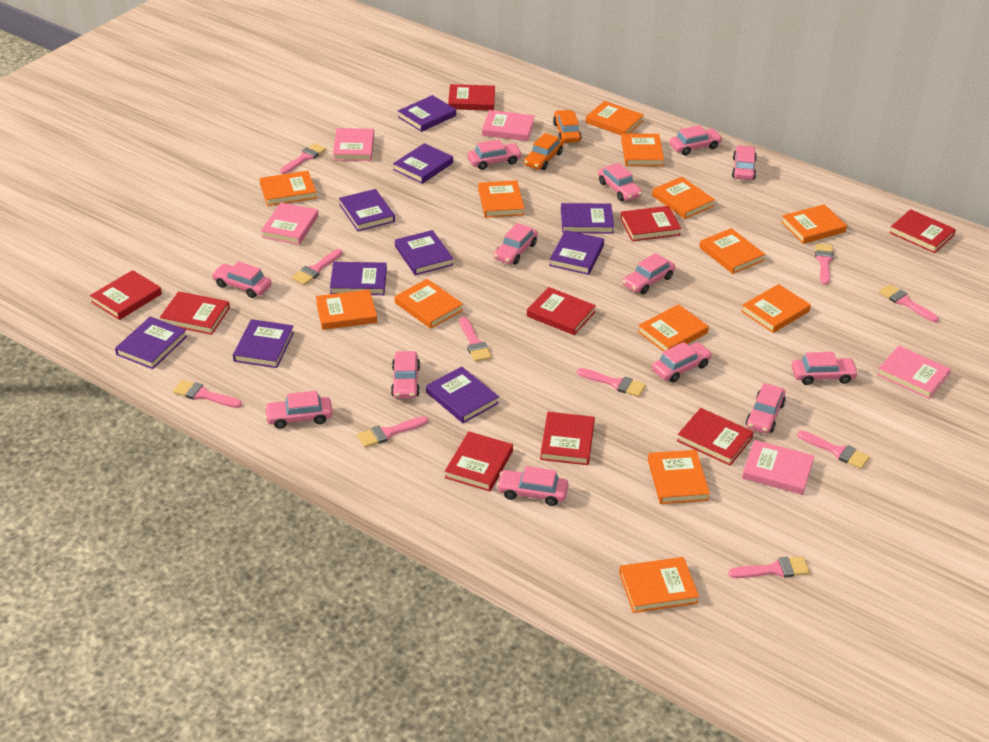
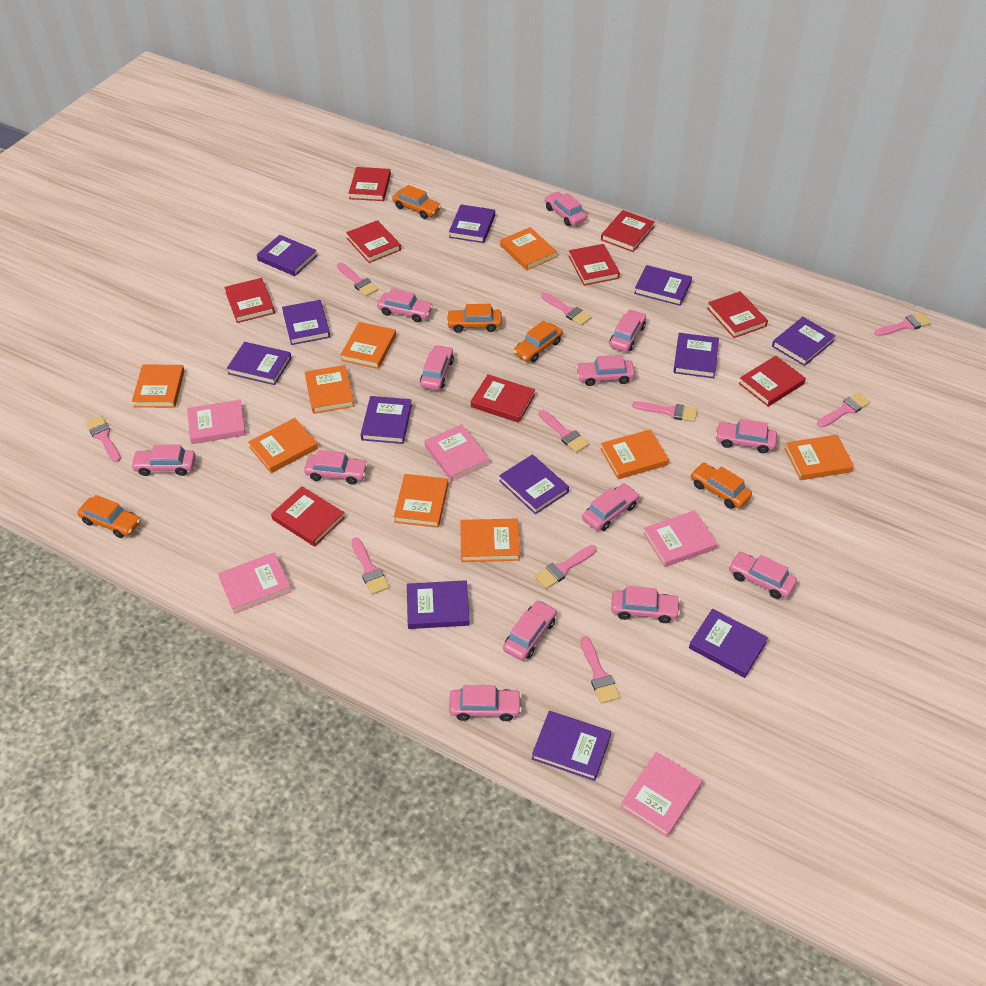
orange book: [260,171,317,206] [316,289,377,330] [395,279,463,329] [478,180,525,218] [586,101,644,136] [619,557,699,613] [621,134,664,166] [638,304,709,352] [648,450,710,504] [652,177,715,219] [699,228,765,274] [741,284,811,333] [781,204,847,244] = 13 -> [132,365,185,408] [248,418,318,473] [305,365,354,414] [340,322,396,369] [394,474,448,528] [460,518,520,562] [500,227,557,270] [600,429,669,479] [784,435,854,480] = 9
orange car: [524,133,564,170] [553,110,582,143] = 2 -> [77,495,141,538] [392,185,441,219] [446,304,502,333] [513,320,563,362] [691,463,752,509] = 5
purple book: [115,316,187,369] [233,319,294,368] [330,262,387,295] [339,189,395,231] [393,143,453,184] [395,230,453,275] [398,95,456,132] [426,366,499,423] [549,230,604,275] [561,203,614,234] = 10 -> [227,342,292,385] [257,235,317,276] [282,300,330,345] [361,396,412,444] [407,580,470,629] [449,204,495,243] [499,454,569,514] [532,711,611,781] [634,265,692,306] [673,333,719,378] [689,609,768,678] [772,317,836,366] = 12

